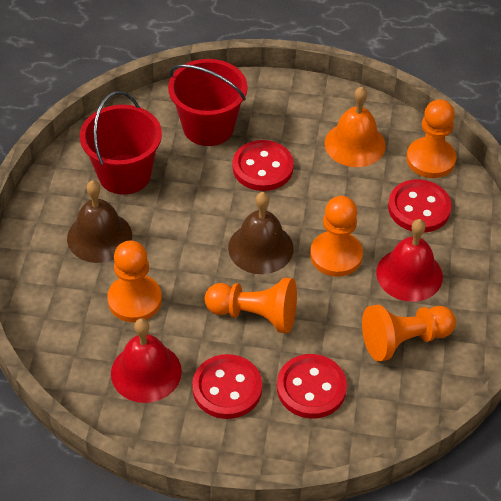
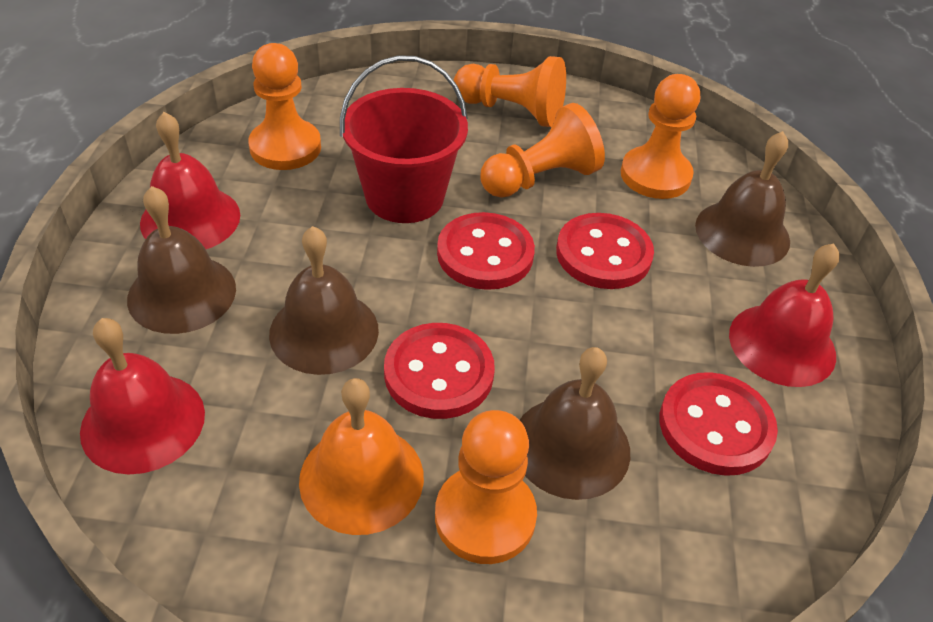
brown bell: [67,180,132,263] [228,192,294,274] = 2 -> [127,186,236,334] [269,226,379,375] [520,347,630,500] [695,131,790,267] = 4
red bell: [111,318,182,403] [376,219,443,302] = 2 -> [80,318,205,474] [140,112,240,249] [729,243,840,387] = 3
red bucket: [80,91,162,195] [168,59,247,146] = 2 -> [340,55,468,223] = 1

